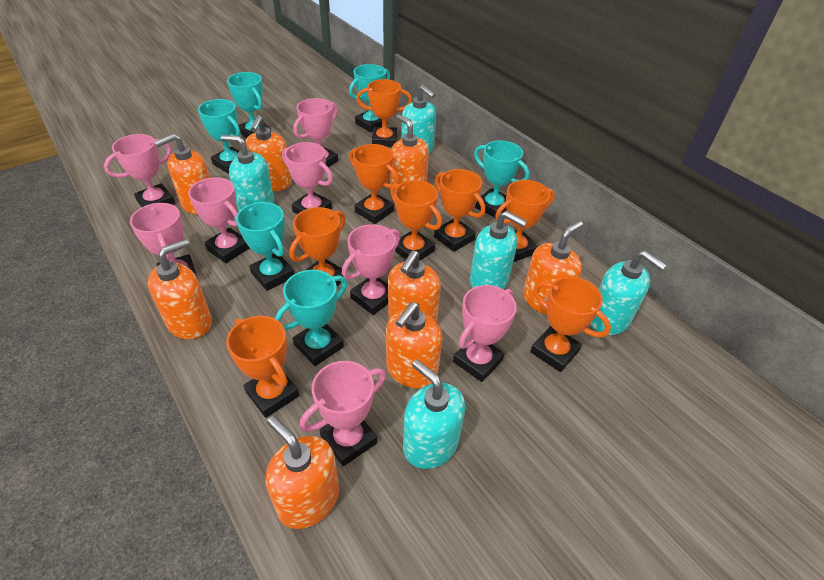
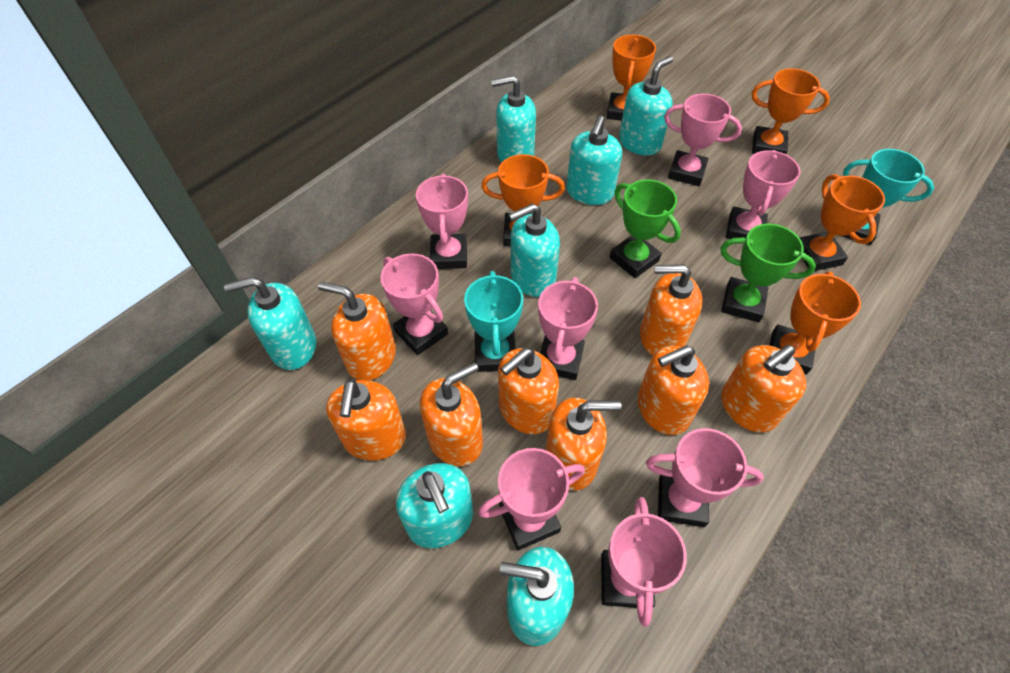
green trophy: none = 0 -> [610,179,681,278] [720,224,816,322] = 2
orange trophy: [226,316,299,418] [289,207,346,286] [349,144,399,224] [356,79,412,147] [391,180,442,260] [434,169,485,252] [495,180,555,262] [530,277,611,372] = 8 -> [481,154,565,246] [607,35,656,121] [752,68,830,154] [769,272,861,375] [799,174,885,271] = 5
turquoise soap dispenser: [221,135,274,211] [401,85,436,154] [403,359,465,469] [470,211,527,289] [590,250,667,335] = 5 -> [224,277,316,370] [396,463,473,548] [491,75,536,163] [500,547,574,646] [508,203,560,297] [566,116,622,205] [619,56,673,156] = 7
turquoise trophy: [198,99,241,174] [227,72,271,138] [236,202,294,291] [275,270,347,366] [349,64,390,132] [474,140,530,218] = 6 -> [464,271,523,372] [841,149,934,245] = 2

